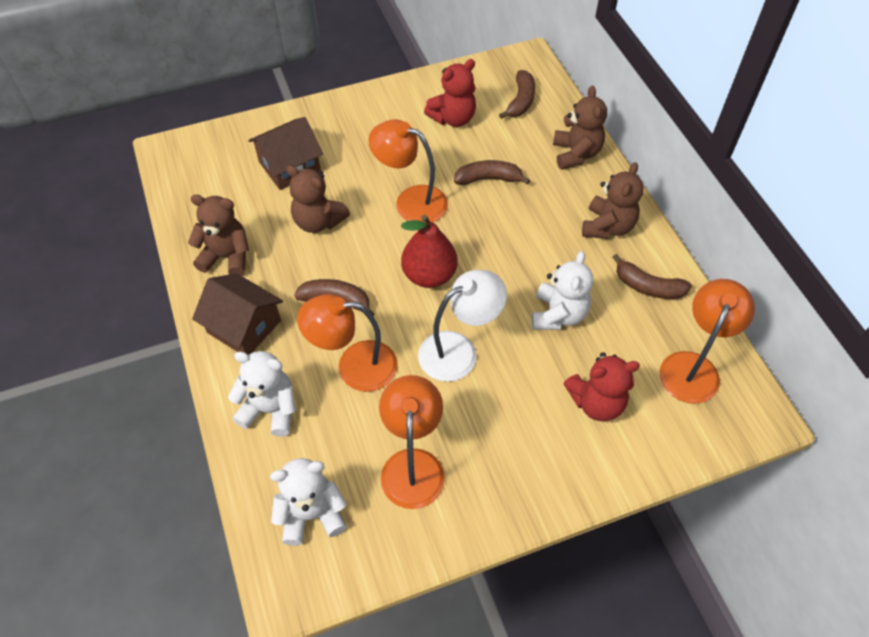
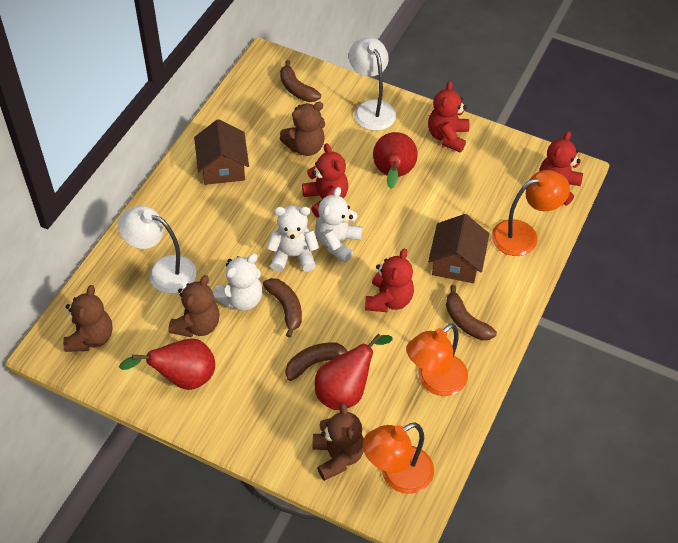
orange lamp: [297,294,398,392] [368,119,448,223] [379,375,445,509] [660,279,755,404] = 4 -> [363,422,434,494] [406,323,468,396] [492,170,570,256] = 3
red pear: [401,215,458,288] = 1 -> [119,338,215,390] [314,334,393,410] [373,132,418,189] = 3
red teddy bear: [424,59,476,127] [563,352,640,421] = 2 -> [302,143,348,218] [365,249,414,312] [428,81,469,152] [539,131,583,206] = 4
white lamp: [418,270,507,382] = 1 -> [118,206,196,293] [349,38,396,131] = 2

